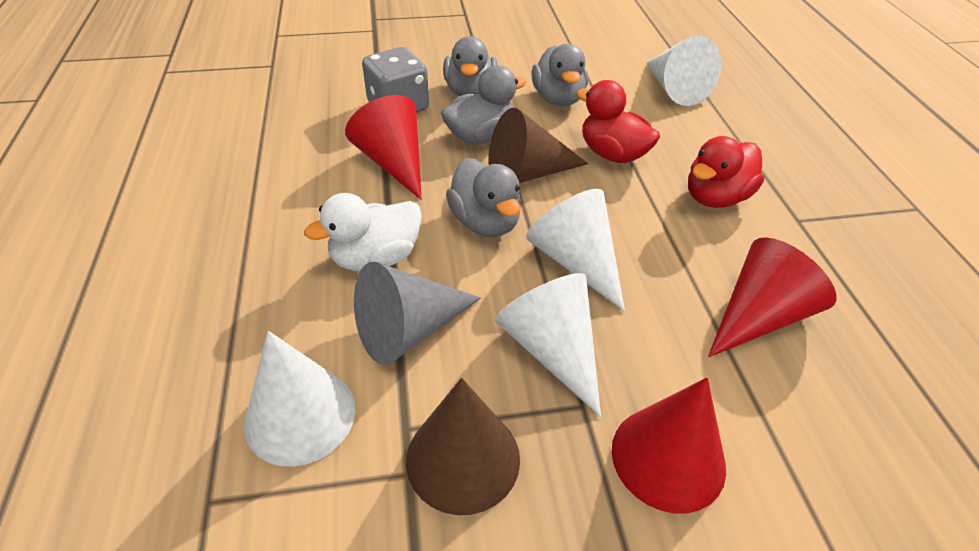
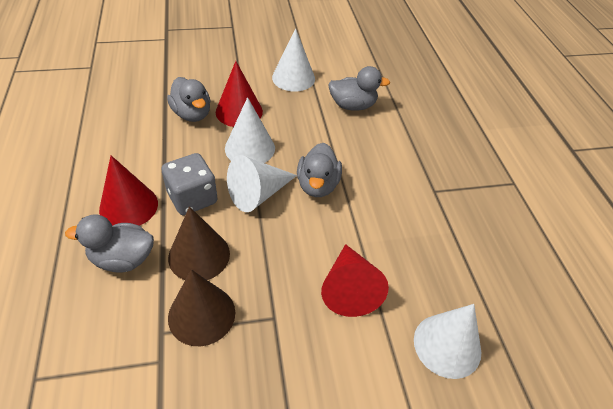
grey cone: [354,262,481,365] = 1 -> none = 0
red duck: [576,80,660,163] [688,136,764,208] = 2 -> none = 0
white duck: [304,193,422,272] = 1 -> none = 0

